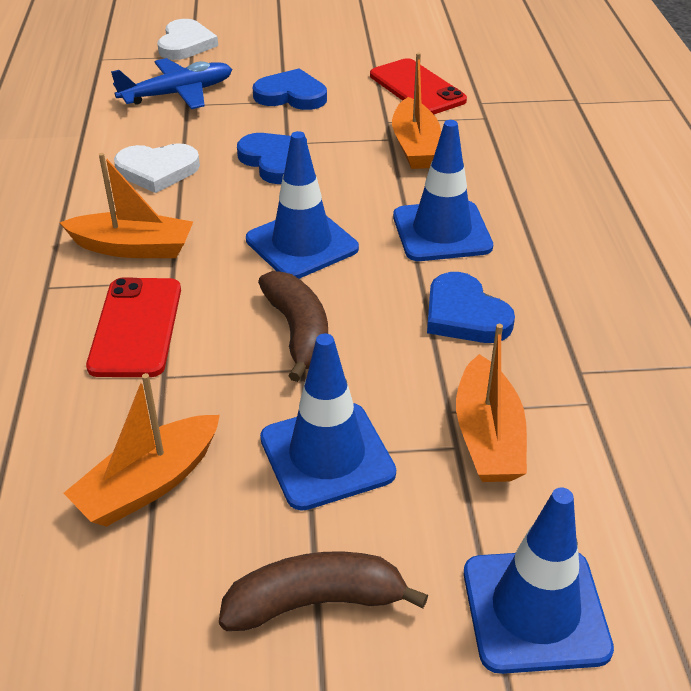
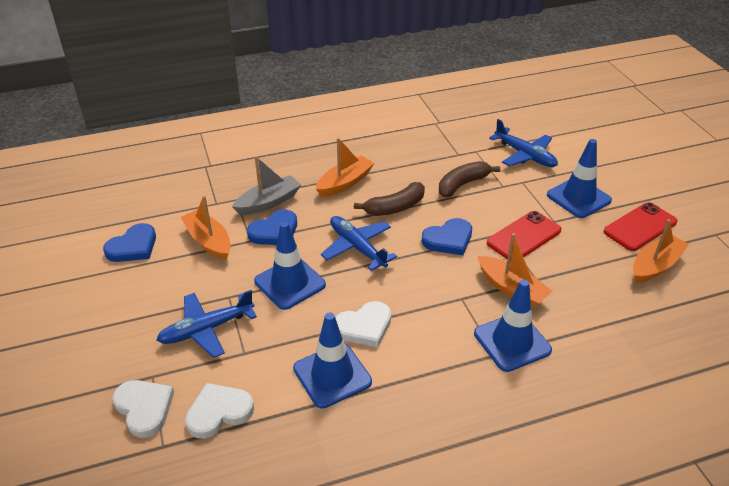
blue plane: [111,58,232,109] = 1 -> [157,290,257,358] [321,216,397,271] [489,119,558,167] = 3
grey boat: none = 0 -> [232,156,301,215] = 1
white heart: [114,143,200,193] [158,19,218,60] = 2 -> [112,380,174,438] [185,383,254,439] [335,301,391,347] = 3

